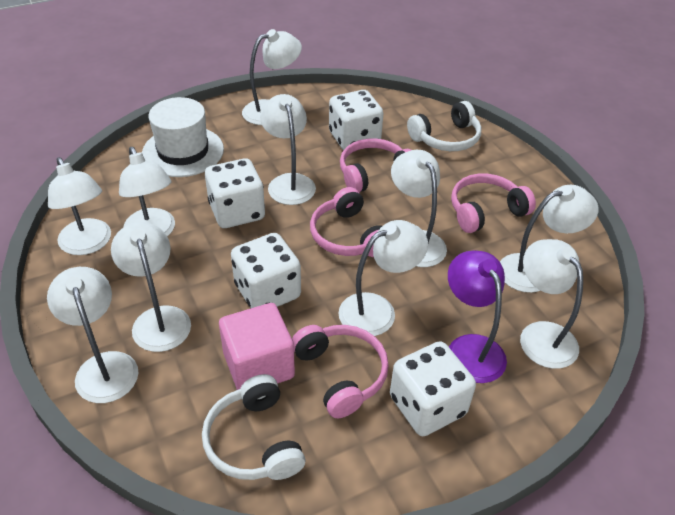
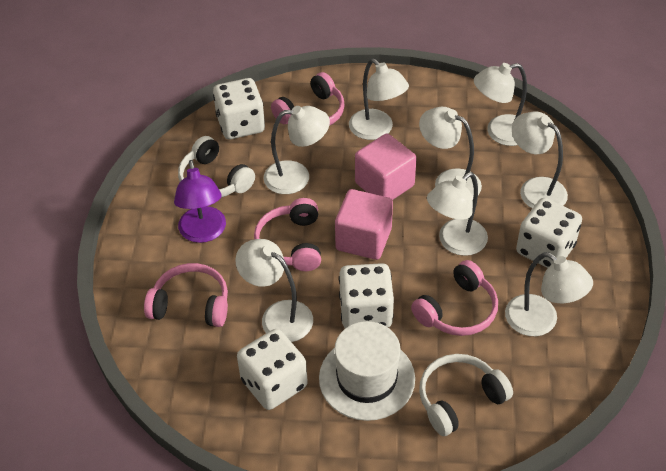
pink cube: [219,303,295,390] = 1 -> [335,189,393,260] [355,133,416,200] = 2
white lamp: [47,267,139,403] [48,157,111,255] [111,222,191,352] [119,147,175,236] [242,29,302,125] [260,94,316,205] [338,220,428,336] [391,150,447,267] [500,185,599,293] [520,239,583,369] = 10 -> [235,239,313,342] [263,106,330,194] [349,59,409,140] [419,107,482,199] [427,172,488,256] [474,63,527,146] [505,252,593,336] [512,112,568,209] = 8

